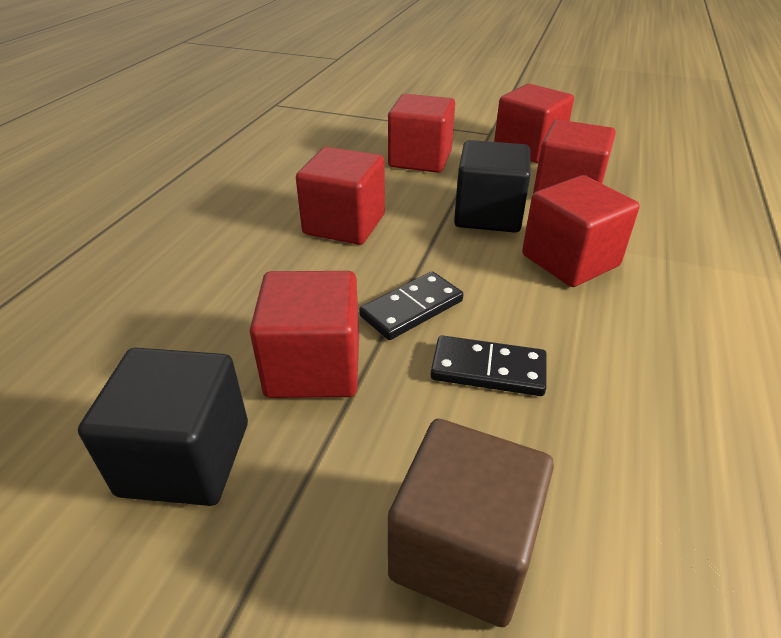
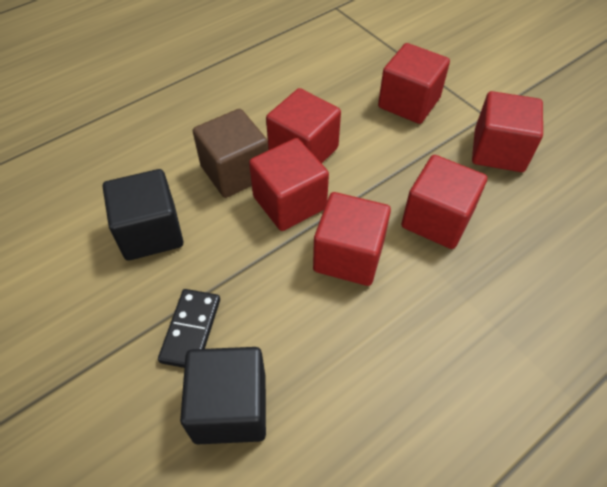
black domino: [359,271,463,340] [431,335,547,396] = 2 -> [158,289,220,368] = 1

